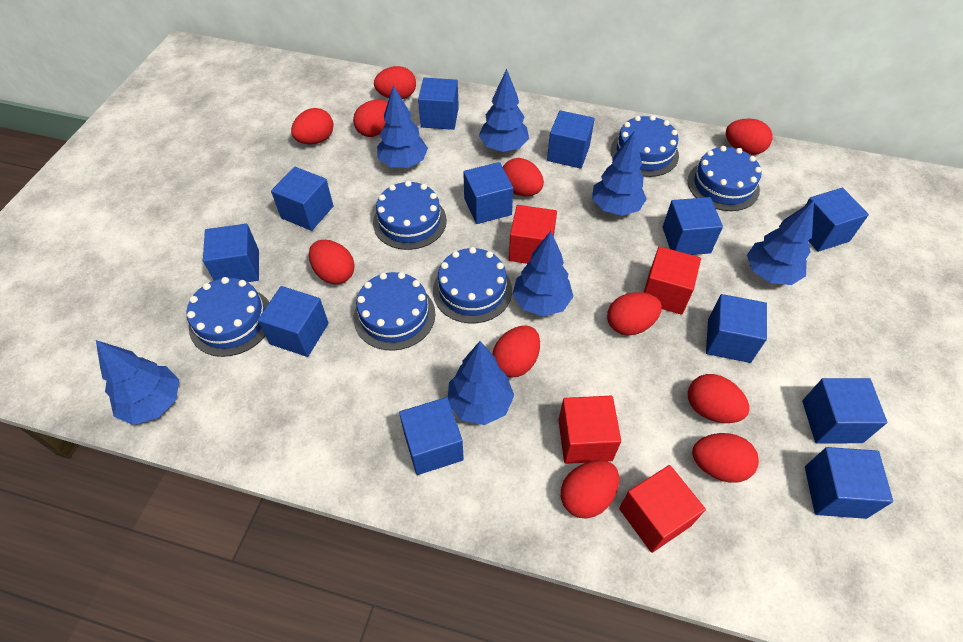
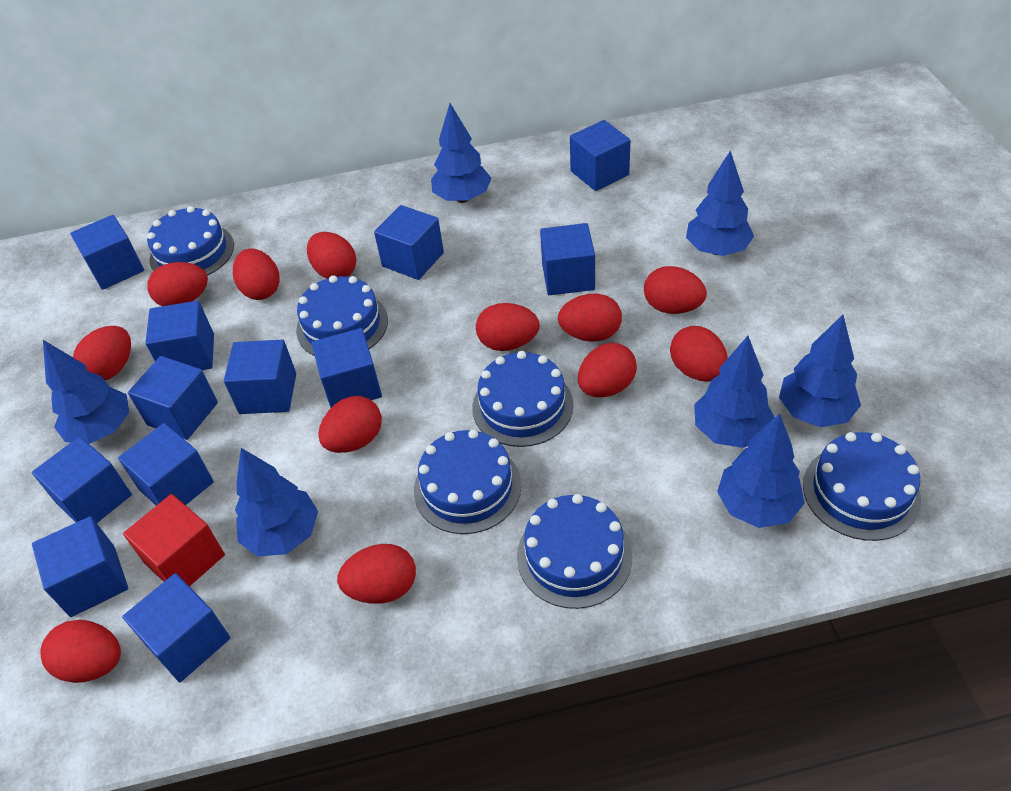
red cube: [509,205,557,264] [558,396,621,464] [619,465,706,553] [644,246,701,315] = 4 -> [123,494,225,587] = 1
red egg: [291,108,334,144] [309,240,355,284] [353,100,388,137] [374,66,416,99] [493,325,540,378] [503,158,544,196] [561,460,619,519] [607,292,662,335] [688,374,750,423] [692,433,759,483] [726,119,772,155] = 11 -> [40,620,121,683] [73,326,131,380] [147,262,208,306] [233,249,280,300] [307,232,356,279] [318,396,382,453] [337,544,416,604] [476,303,539,351] [558,294,622,342] [578,343,637,397] [644,266,707,314] [670,326,728,382] = 12

